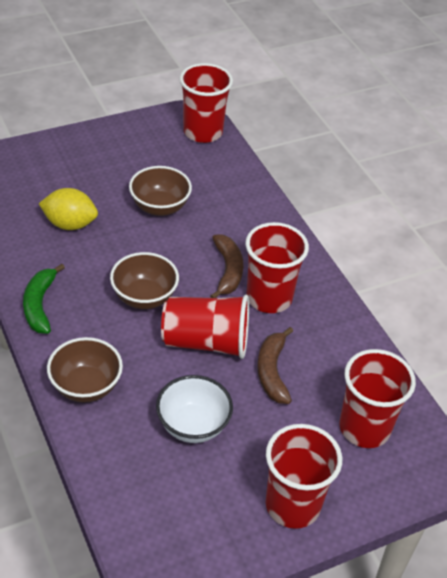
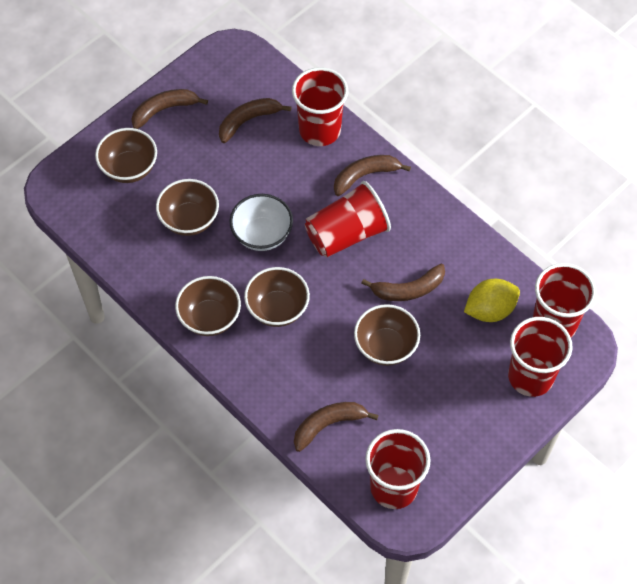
brown banana: [210,234,243,298] [257,327,293,404] = 2 -> [131,89,208,129] [219,98,292,143] [294,402,378,452] [334,155,411,196] [361,264,445,301] = 5
brown bowl: [47,337,123,403] [110,252,179,309] [129,166,192,216] = 3 -> [95,128,157,183] [156,179,219,236] [175,276,241,336] [244,267,310,327] [354,304,420,366] = 5
green banana: [23,264,65,334] = 1 -> none = 0

